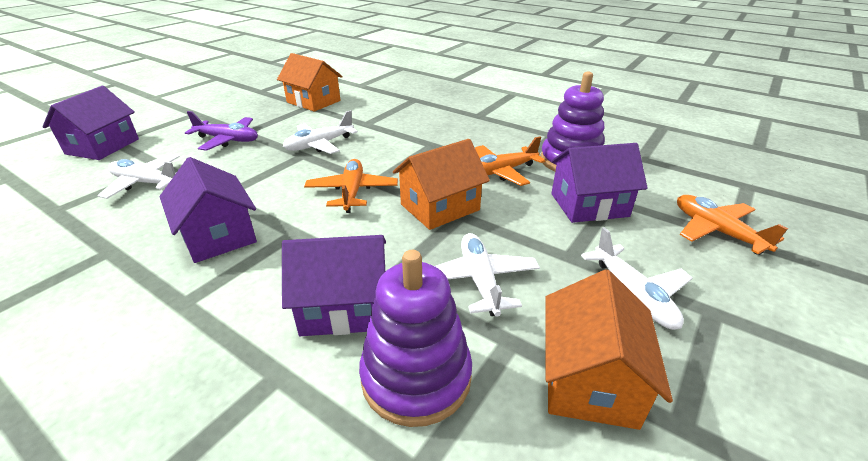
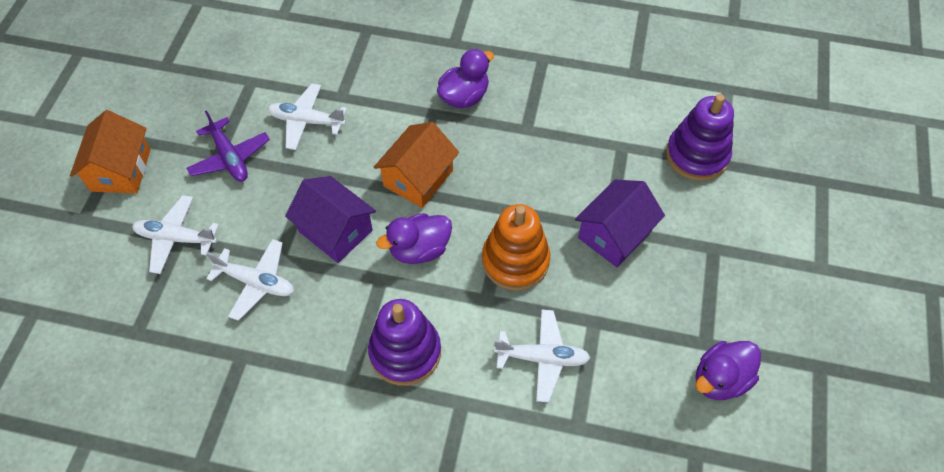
orange house: [277,53,343,112] [393,139,490,230] [545,269,673,430] = 3 -> [70,110,151,194] [374,122,459,208] = 2
orange plane: [304,159,398,213] [475,136,546,186] [677,195,788,255] = 3 -> none = 0
orange stacking toy: none = 0 -> [482,204,550,291] = 1
purple duck: none = 0 -> [376,213,452,264] [437,49,494,108] [696,341,761,400] = 3
purple house: [42,86,139,160] [159,157,257,263] [282,235,386,336] [551,143,648,223] = 4 -> [285,176,376,263] [575,179,665,267] = 2

